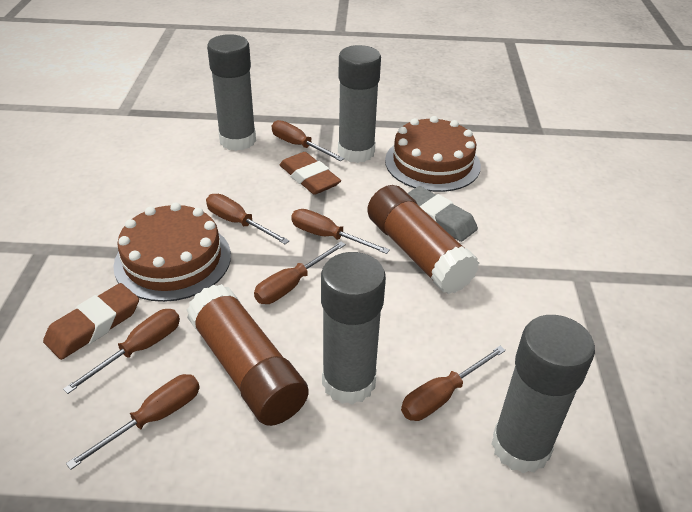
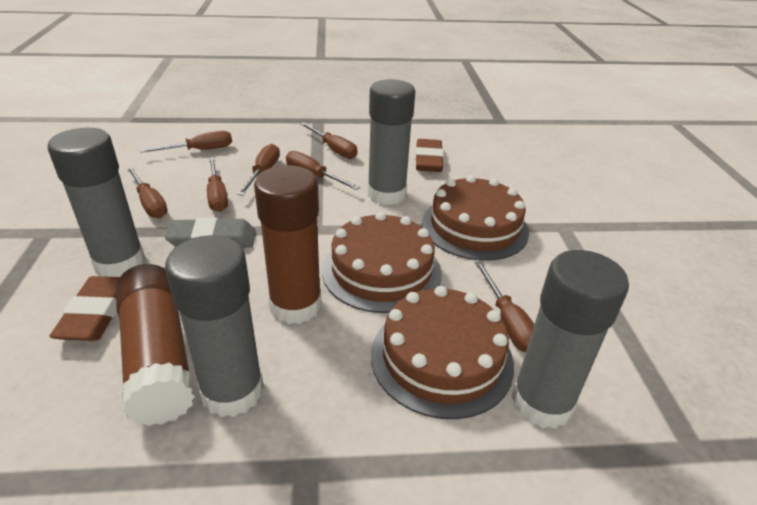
brown cake: [113,202,231,302] [385,116,481,192] = 2 -> [322,212,442,313] [371,286,514,419] [422,175,529,261] = 3

